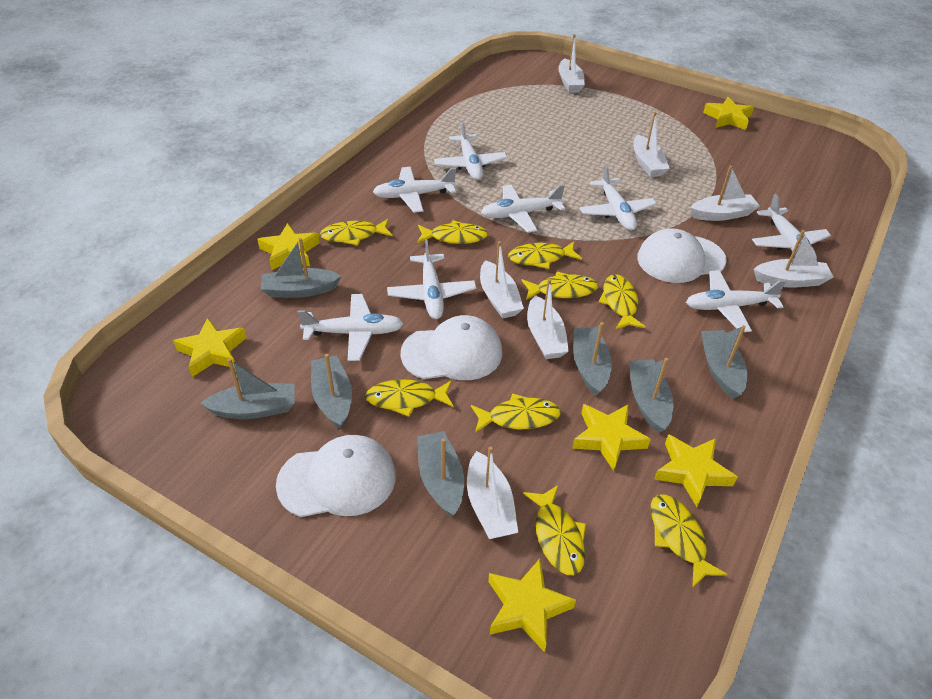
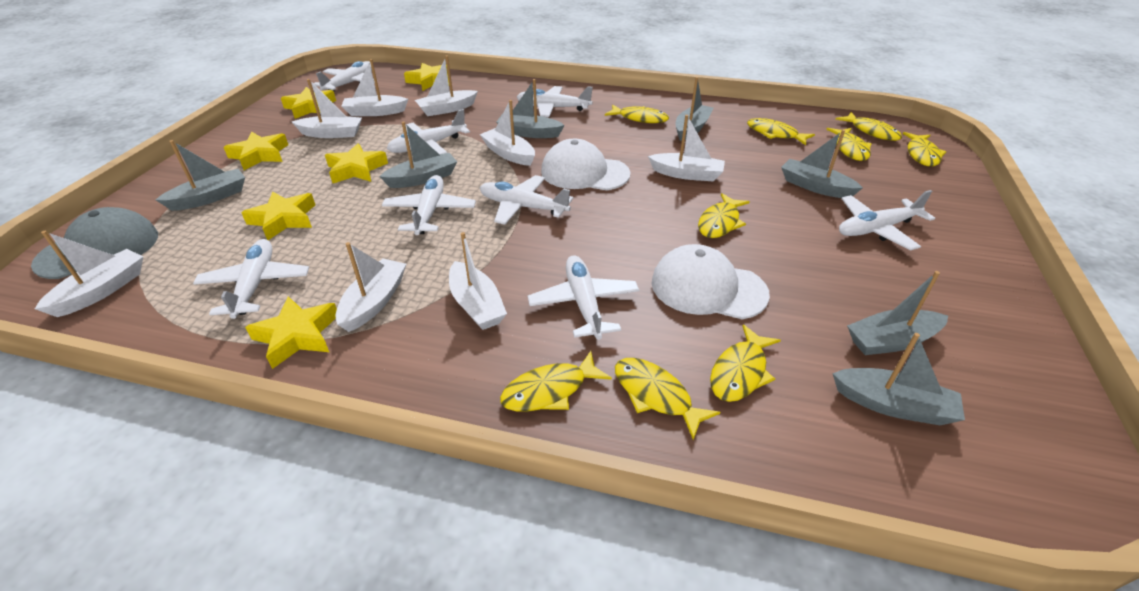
grey cap: none = 0 -> [31,207,158,279] = 1
white boat: [467,446,518,539] [480,241,524,319] [527,279,569,359] [558,34,585,93] [634,111,670,177] [690,166,760,221] [753,230,833,288] = 7 -> [35,231,143,317] [292,79,362,138] [335,242,406,332] [341,59,408,116] [415,55,478,116] [449,232,507,330] [480,100,535,166] [648,115,725,181] = 8
white cap: [276,435,396,517] [400,315,502,380] [637,228,727,283] = 3 -> [541,138,630,190] [652,244,770,319] = 2

